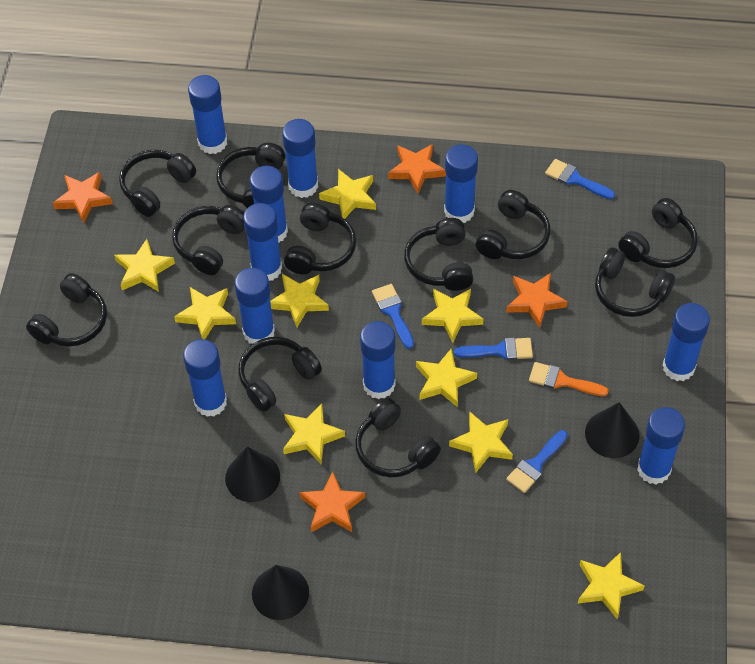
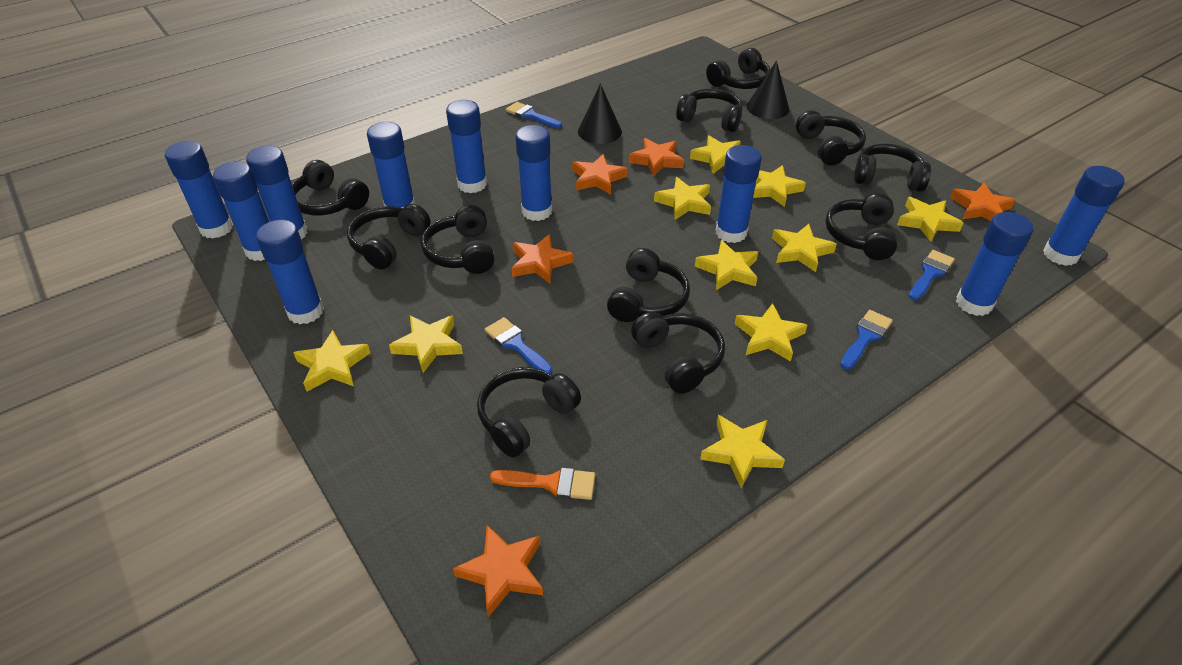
black cone: [225,447,280,502] [252,565,309,620] [585,402,640,458] = 3 -> [578,83,622,144] [747,61,789,119] = 2
orange star: [53,172,113,223] [299,471,365,532] [388,144,446,194] [506,273,568,328] = 4 -> [453,525,543,617] [512,234,574,284] [572,154,628,194] [629,138,684,177] [950,183,1016,221] = 5
yellow star: [114,239,175,292] [174,287,236,339] [270,274,329,327] [283,404,345,464] [319,169,376,219] [416,348,477,407] [422,289,484,343] [449,411,513,473] [578,552,645,620] = 9 -> [293,330,370,392] [389,315,463,373] [654,177,711,220] [690,135,741,174] [695,240,758,290] [700,415,785,489] [735,303,807,362] [753,165,806,207] [772,224,836,272] [897,197,963,241] = 10

